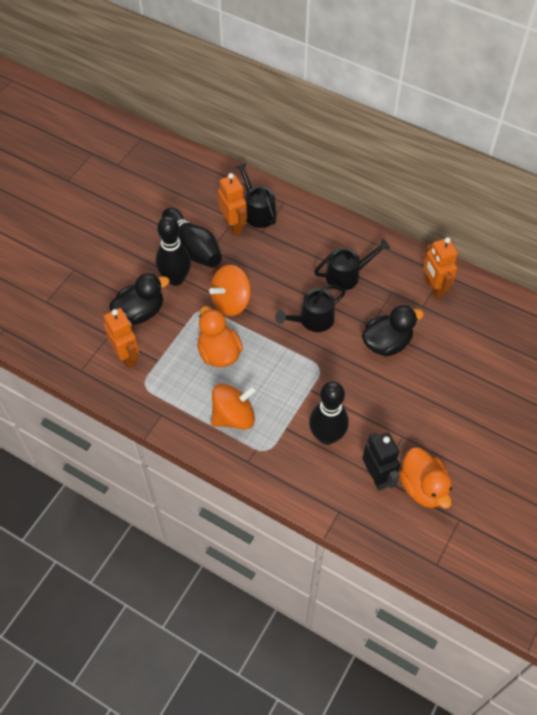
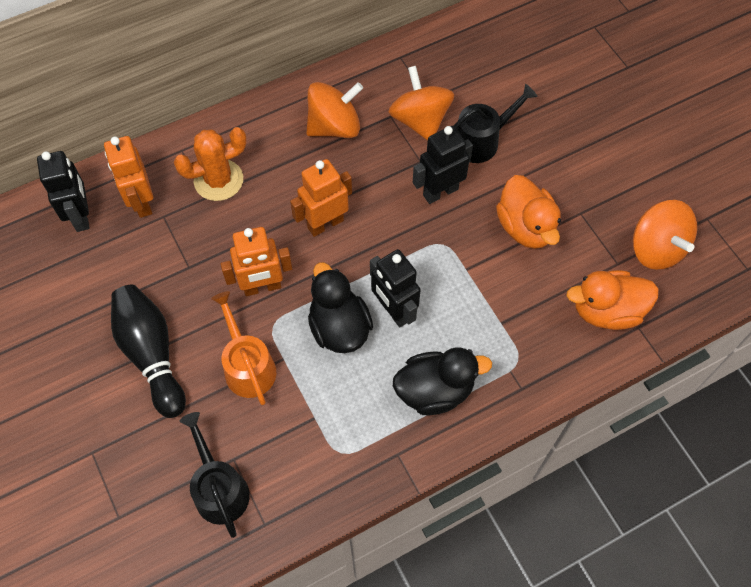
black bowling pin: [156,216,191,286] [162,208,222,267] [309,381,349,445] = 3 -> [111,285,186,418] = 1
black robot: [362,432,400,491] = 1 -> [37,151,90,232] [370,249,421,327] [413,126,473,204] = 3
black watering can: [236,163,277,228] [275,285,346,332] [314,238,390,290] = 3 -> [180,412,250,538] [454,84,538,163] = 2
orange cactus: none = 0 -> [174,127,247,201] = 1
orange spinning top: [209,265,251,316] [211,383,257,429] = 2 -> [306,82,363,138] [388,66,454,141] [633,200,697,270] = 3
orange watering can: none = 0 -> [211,291,276,405] = 1

